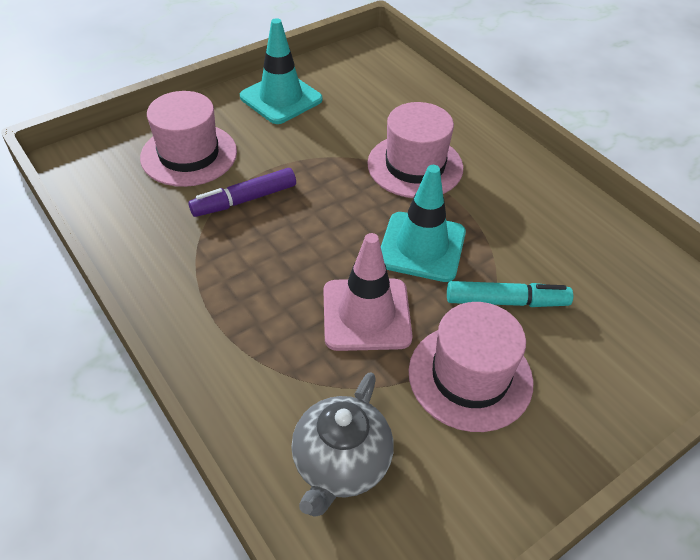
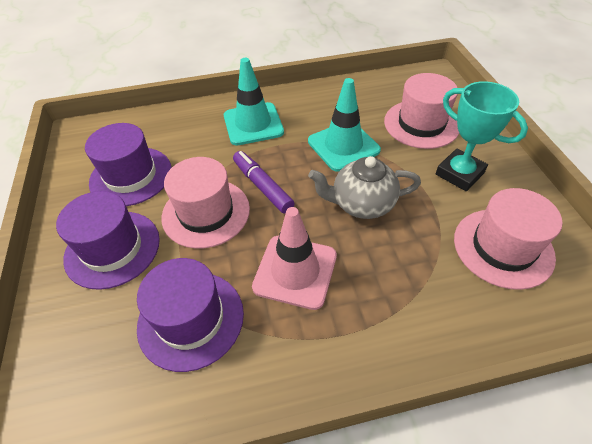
purple hat: none = 0 -> [56,191,160,290] [85,123,172,206] [137,258,244,372] = 3
turquoise marker: [447,281,573,307] = 1 -> none = 0
turquoise trophy: none = 0 -> [436,81,528,191] = 1

